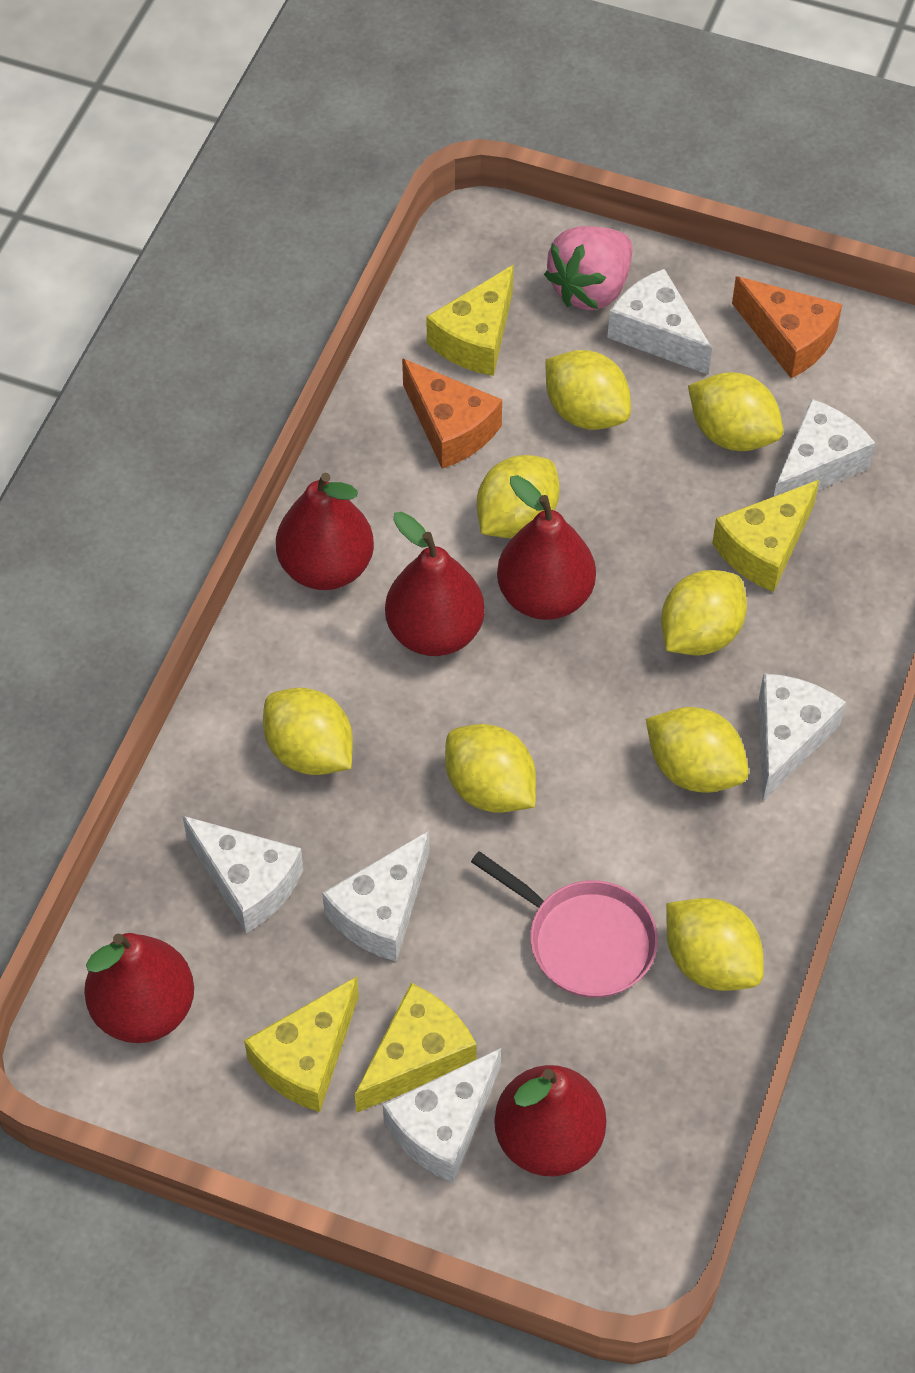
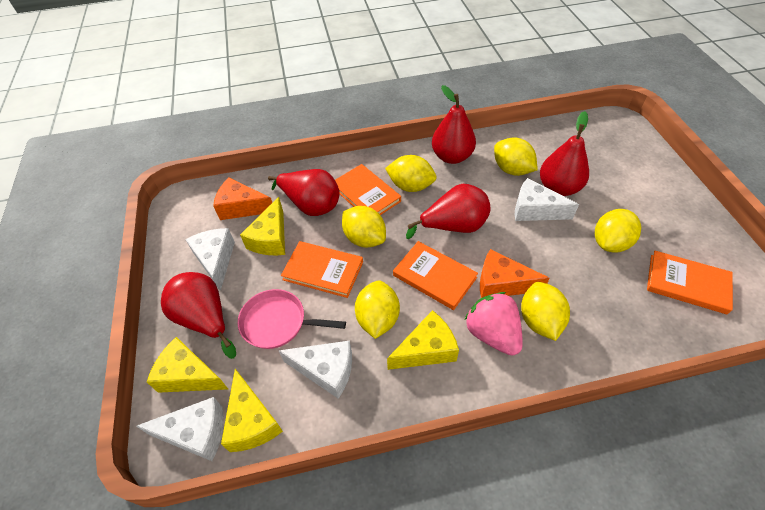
orange book: none = 0 -> [281,241,363,298] [335,164,401,215] [393,241,478,310] [647,251,733,314] = 4
white cheese: [182,816,303,933] [322,831,430,962] [383,1048,501,1183] [607,269,712,375] [759,674,846,802] [774,399,875,496] = 6 -> [136,397,224,461] [185,228,235,291] [278,341,352,399] [515,178,579,221] = 4
yellow lemon: [263,688,353,775] [445,724,536,813] [477,455,560,538] [546,350,631,430] [646,707,749,793] [661,570,747,656] [666,898,764,991] [688,372,783,451] = 8 -> [342,206,386,248] [355,280,400,339] [385,155,436,192] [494,137,538,176] [521,282,570,341] [595,209,641,252] = 6

